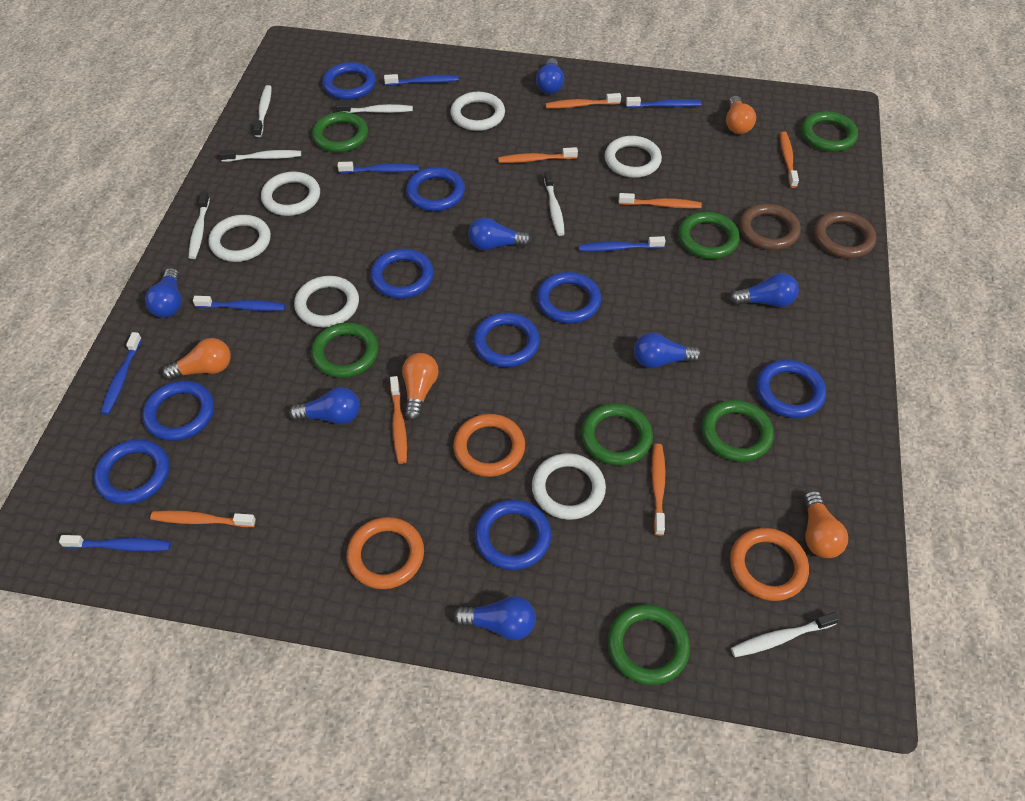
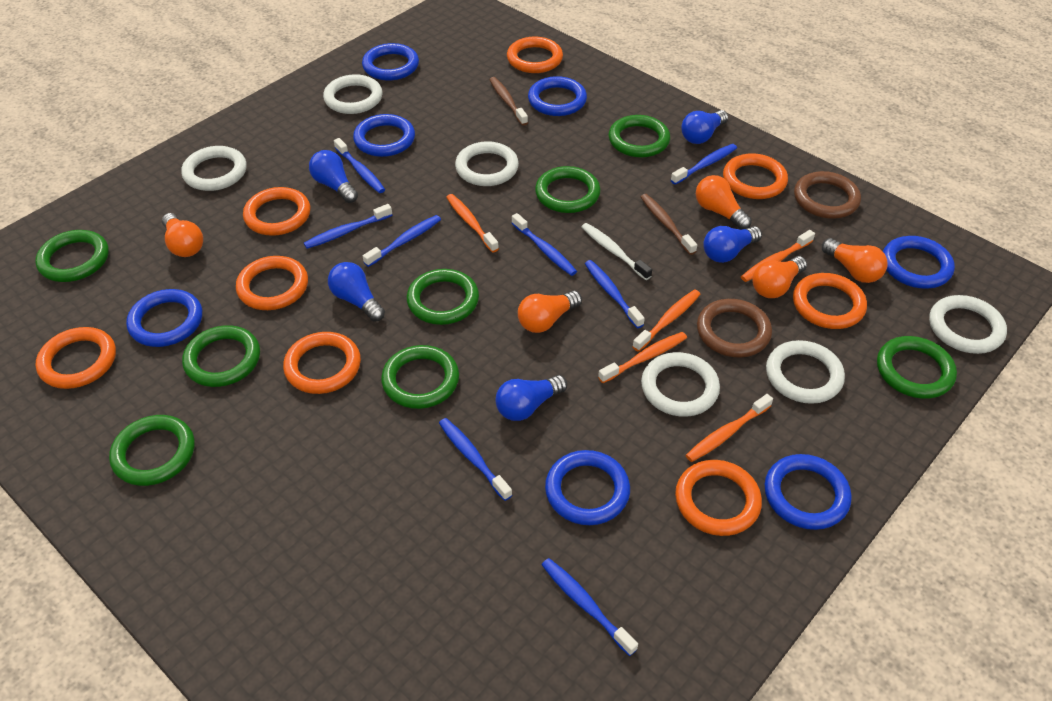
blue light bulb: [145,268,182,318] [289,387,360,424] [453,596,536,640] [468,217,531,250] [536,58,564,94] [634,333,701,368] [730,273,799,307] = 7 -> [309,150,358,203] [328,262,385,322] [495,375,567,421] [681,110,728,144] [703,226,762,263] = 5
blue ring: [94,439,169,505] [142,381,214,441] [322,62,376,100] [370,249,434,299] [406,167,465,211] [473,313,540,367] [475,500,551,570] [537,272,601,324] [756,360,826,418] = 9 -> [126,289,202,347] [353,114,415,157] [362,43,419,80] [528,76,587,116] [545,450,630,525] [765,454,852,530] [883,236,955,289] = 7
blue toothbrush: [59,535,171,551] [101,332,142,415] [193,296,285,311] [337,162,419,173] [384,74,459,86] [579,236,665,252] [626,97,702,108] = 7 -> [304,204,392,249] [334,138,385,193] [363,215,441,267] [439,418,512,501] [512,213,577,276] [542,558,638,656] [585,260,645,328] [671,144,737,185] = 8
brown toothbrush: none = 0 -> [489,77,528,126] [641,194,697,255] = 2
green ring: [311,322,379,378] [312,112,368,152] [581,403,653,466] [608,605,690,685] [678,212,740,259] [702,400,774,462] [801,111,858,152] = 7 -> [35,230,109,282] [109,415,195,486] [182,325,260,387] [381,345,459,409] [407,269,479,325] [535,166,600,213] [609,115,670,158] [877,336,957,399] = 8
orange light bulb: [162,338,231,381] [402,353,439,421] [726,96,756,134] [804,491,848,558] = 4 -> [162,213,203,257] [518,291,582,333] [696,175,752,229] [752,256,807,298] [822,238,888,283] = 5
orange ring: [346,517,424,589] [453,414,525,477] [730,528,809,601] = 3 -> [36,327,116,389] [236,256,308,310] [243,187,310,236] [283,332,361,394] [507,37,563,73] [675,460,762,536] [723,153,788,199] [793,273,867,329] = 8
orange toothbrush: [150,511,256,527] [390,376,407,464] [498,147,578,163] [545,93,621,109] [619,193,702,209] [652,444,666,536] [780,131,799,188] = 7 -> [446,194,499,253] [598,332,687,383] [632,289,700,352] [686,394,773,462] [741,230,815,282] = 5
white toothbrush: [189,192,210,259] [219,150,301,162] [253,85,272,137] [336,102,413,113] [544,171,565,236] [731,612,840,657] = 6 -> [582,223,652,280] = 1

